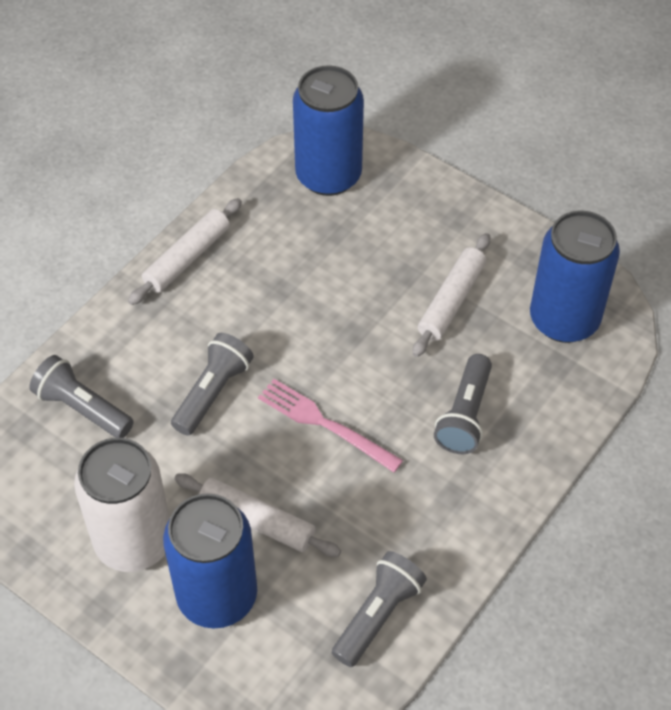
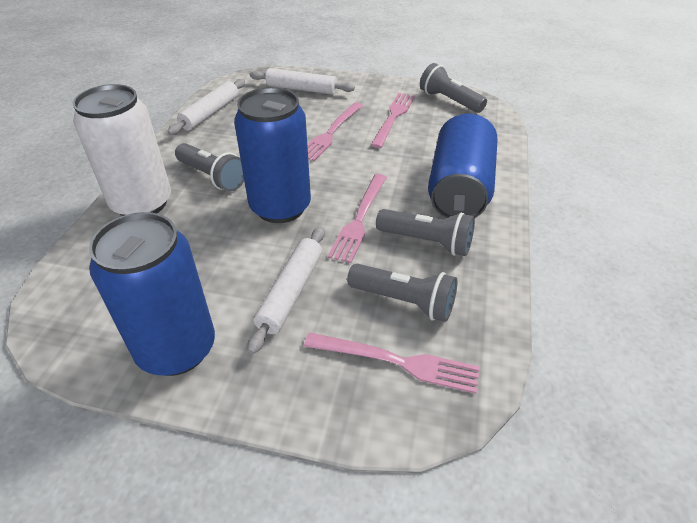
pink fork: [258,379,403,473] = 1 -> [304,332,480,394] [307,102,363,161] [328,174,387,263] [371,93,415,148] = 4

